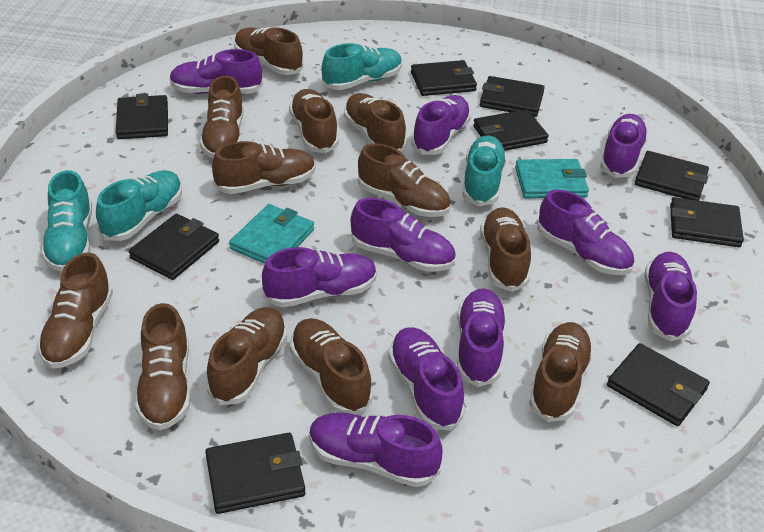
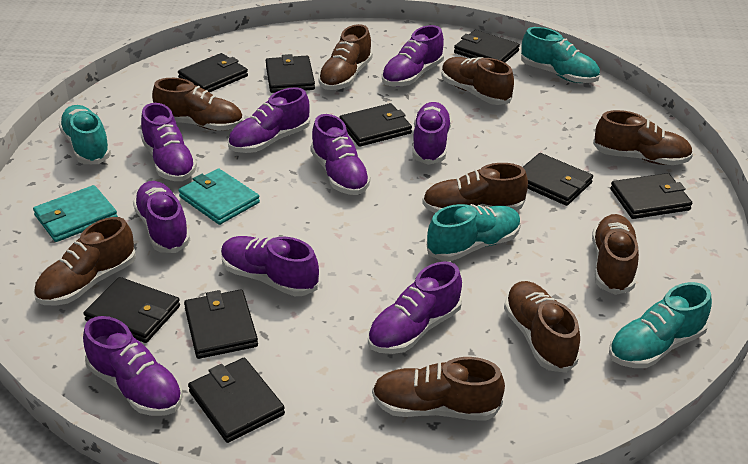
brown shoe: [38,253,113,369] [135,303,190,430] [200,76,244,158] [206,307,287,405] [212,141,316,194] [234,27,304,75] [289,89,339,153] [290,318,373,414] [344,93,407,152] [358,143,451,217] [480,207,531,292] [529,322,594,422] = 12 -> [34,217,136,306] [152,78,243,131] [318,24,373,90] [372,357,505,421] [422,163,528,213] [441,57,514,105] [504,281,580,373] [592,214,639,295] [593,110,693,165] = 9
purple shoe: [170,49,263,94] [262,247,377,307] [309,412,443,487] [351,198,456,271] [388,327,465,431] [411,95,471,155] [457,288,506,387] [537,189,634,275] [600,114,648,178] [645,252,697,341] = 10 -> [83,316,183,416] [133,181,190,253] [141,103,197,181] [221,236,319,296] [228,87,310,153] [310,114,371,195] [368,261,462,354] [382,25,444,87] [412,102,452,165] = 9

